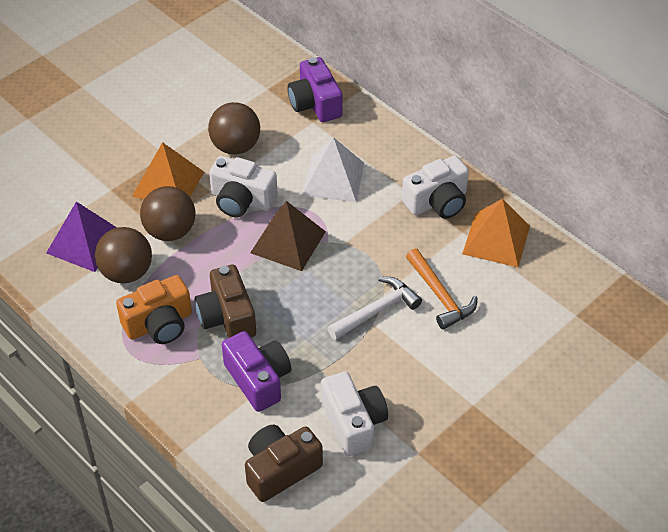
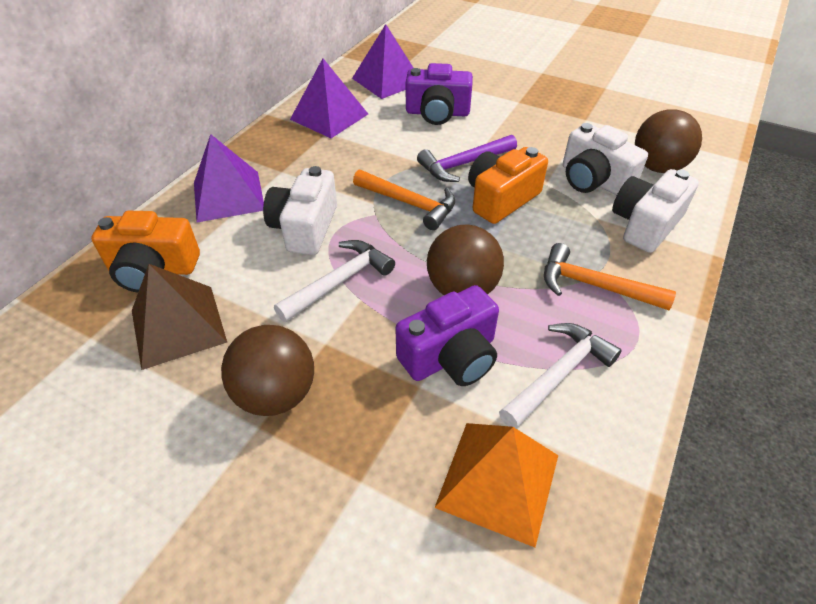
brown camera: [195,265,256,338] [245,425,323,502] = 2 -> none = 0
orange camera: [116,275,192,344] = 1 -> [91,211,200,293] [468,147,548,224] = 2
orange hammer: [406,249,478,329] = 1 -> [353,170,455,230] [544,243,676,310] = 2
orange pyramid: [132,142,204,199] [462,199,530,267] = 2 -> [434,423,558,547] = 1
purple hammer: none = 0 -> [417,135,517,182] = 1
purple pyramid: [46,202,117,272] = 1 -> [194,134,264,222] [290,58,368,138] [352,24,413,99] = 3
white hammer: [327,277,422,340] = 1 -> [274,240,395,322] [499,323,622,428] = 2
white pyramid: [302,137,364,202] = 1 -> none = 0

